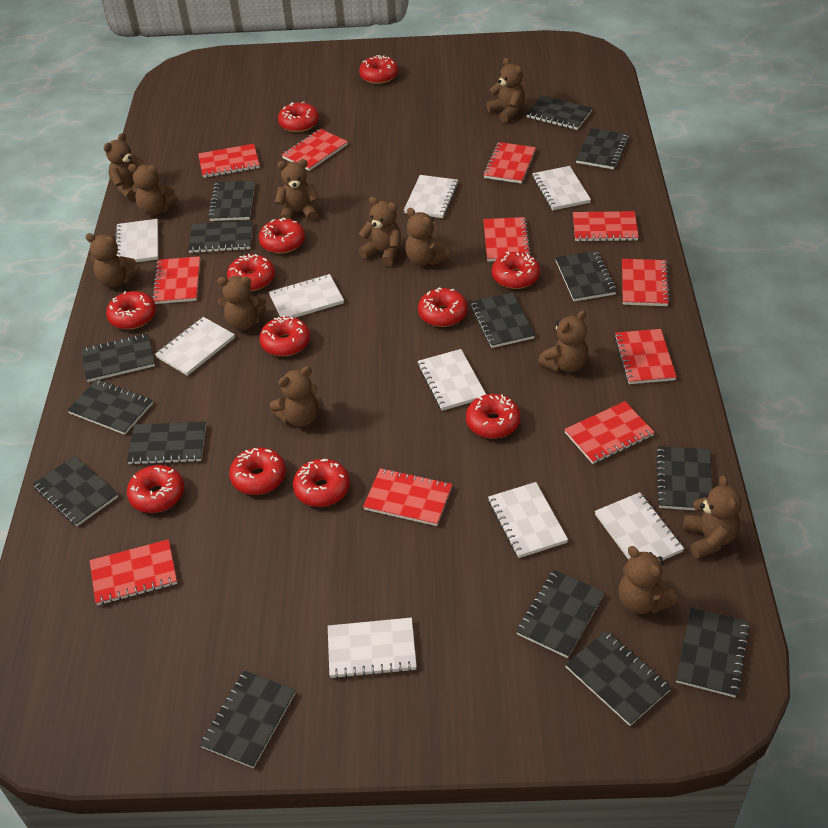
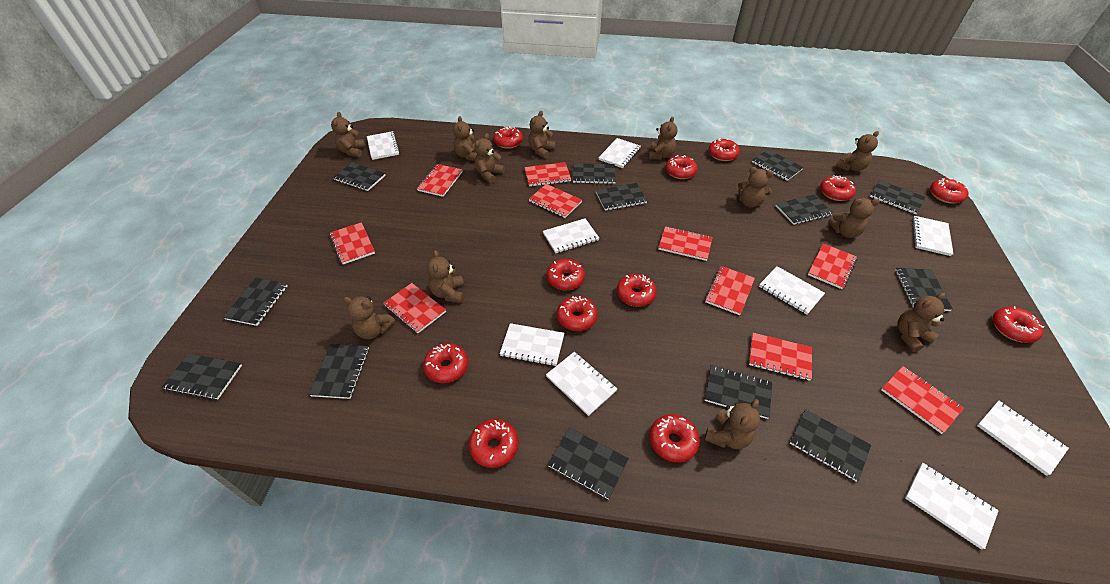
black notebook: [33,455,118,526] [67,379,153,435] [81,333,155,382] [127,421,206,465] [188,220,252,253] [200,670,296,769] [208,181,255,221] [470,292,535,348] [516,570,605,658] [526,96,592,130] [555,250,616,301] [565,631,672,726] [576,128,629,169] [656,446,712,510] [676,608,750,698] = 15 -> [162,353,242,400] [223,278,287,326] [309,344,369,399] [333,162,386,191] [548,428,629,499] [573,163,616,184] [596,183,647,211] [705,365,772,419] [752,149,804,181] [776,194,833,225] [790,409,871,482] [870,180,926,214] [895,268,953,311] = 13
red notebook: [90,539,177,605] [152,256,200,304] [198,144,260,178] [282,129,348,171] [363,468,452,526] [483,142,536,184] [483,217,531,261] [564,401,655,464] [573,211,639,242] [614,329,677,384] [622,259,670,306] = 11 -> [330,222,375,264] [383,283,446,333] [417,164,463,197] [524,162,571,186] [529,184,582,218] [658,226,713,261] [705,266,755,315] [749,333,812,381] [808,243,857,289] [881,366,964,434] = 10

